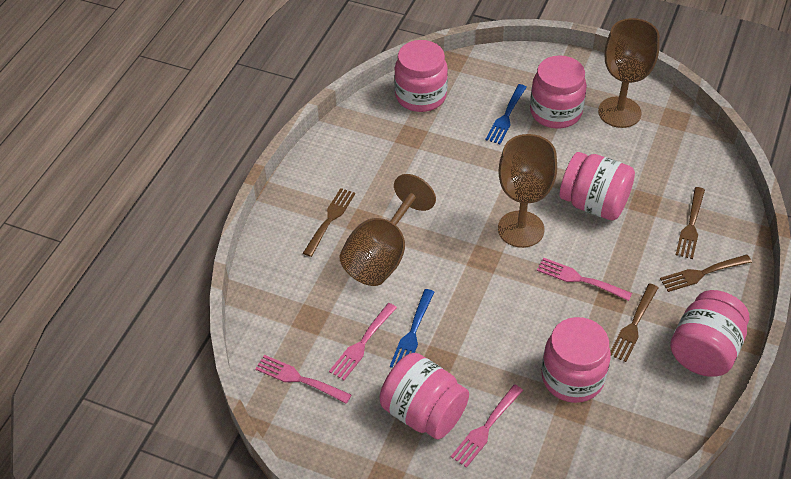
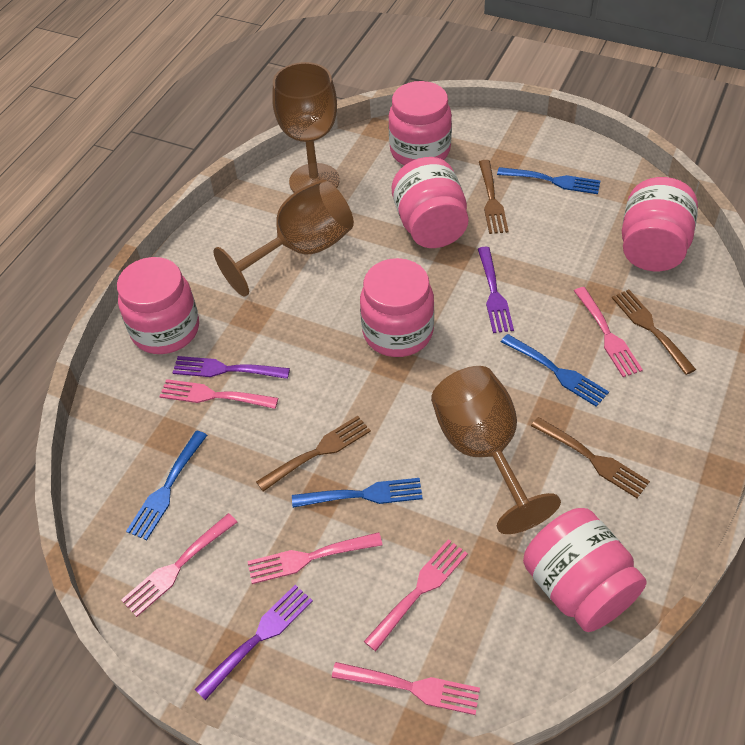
blue fork: [390,289,435,368] [486,84,527,144] = 2 -> [126,430,207,540] [292,478,423,508] [497,167,600,194] [501,334,609,407] = 4
pink fork: [255,355,351,404] [329,303,397,380] [451,384,523,468] [537,257,632,301] = 4 -> [121,513,237,617] [159,379,278,409] [247,532,383,584] [332,662,480,715] [364,539,468,651] [574,287,643,377] = 6
purple fork: none = 0 -> [172,356,290,379] [195,585,313,700] [478,247,514,333] = 3

